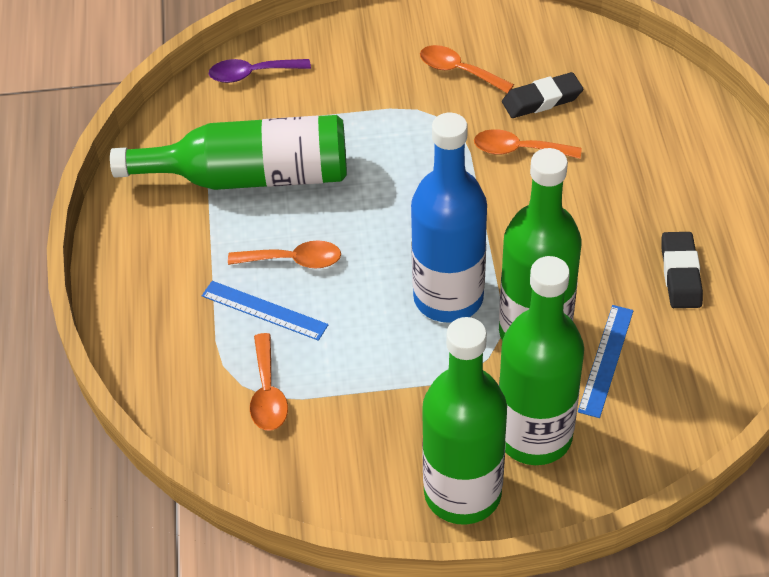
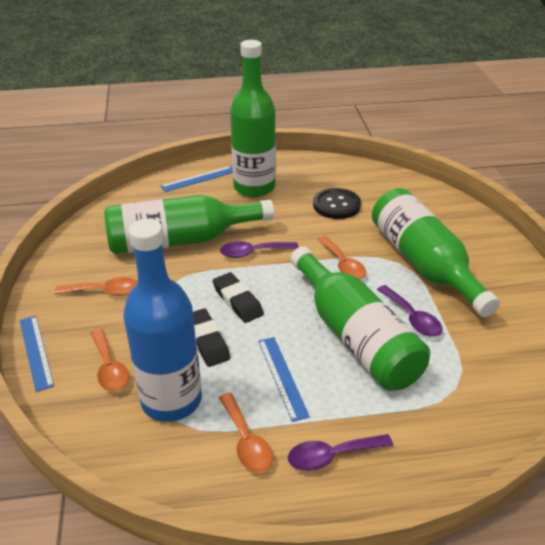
black button: none = 0 -> [313,188,361,219] = 1
blue ruler: [202,281,328,341] [578,305,634,418] = 2 -> [19,316,54,392] [160,166,233,192] [258,337,310,422] = 3
purple spoon: [209,59,311,83] = 1 -> [220,241,299,258] [288,434,393,471] [377,285,443,337] = 3

